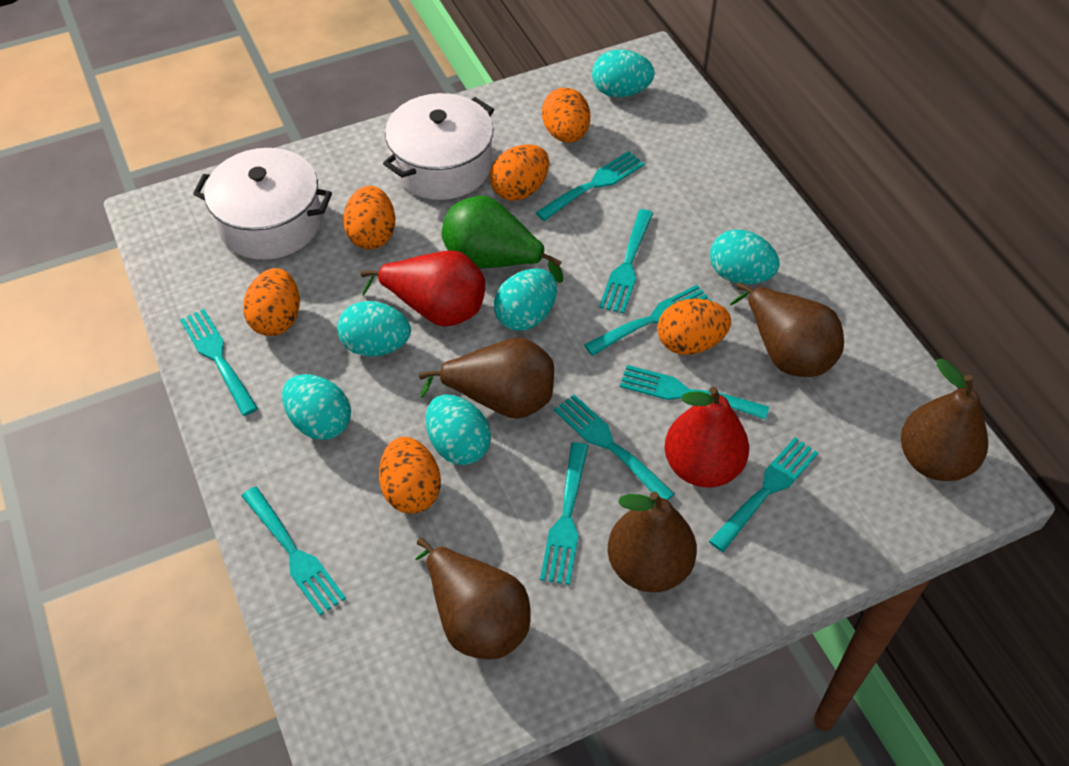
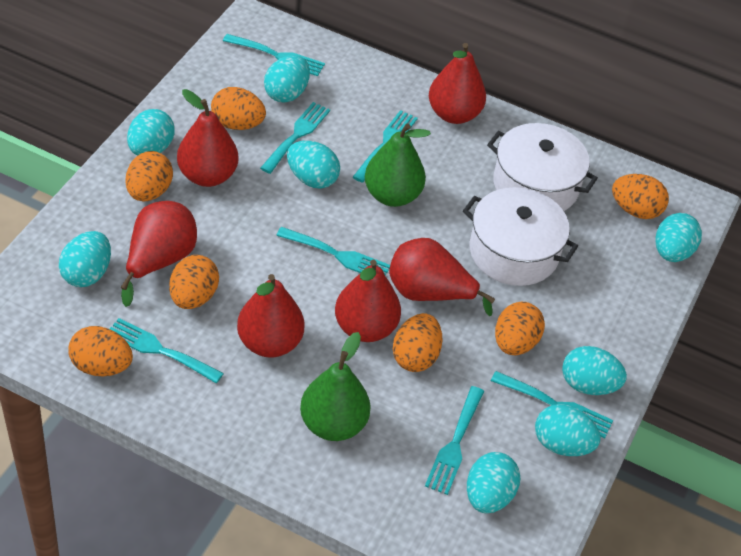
brown pear: [415,537,531,659] [419,338,554,419] [608,491,697,592] [730,282,844,377] [901,358,988,481] = 5 -> none = 0
green pear: [442,196,563,283] = 1 -> [300,332,371,441] [365,123,431,207] = 2
orange egg: [243,268,300,336] [343,186,395,250] [379,437,441,514] [490,144,549,201] [542,88,590,143] [657,299,731,355] = 6 -> [68,326,133,377] [126,151,173,201] [169,255,219,309] [211,87,266,130] [393,313,443,372] [495,301,545,355] [612,174,669,219] = 7
red pear: [361,250,485,327] [665,387,749,487] = 2 -> [120,201,197,307] [177,89,238,187] [237,274,305,358] [335,260,401,342] [389,238,495,316] [429,43,486,124] = 6
turquoise egg: [282,374,351,440] [337,301,411,357] [426,395,491,465] [494,269,557,331] [592,50,655,97] [710,230,780,284] = 6 -> [59,231,111,287] [127,109,175,156] [264,55,310,103] [287,141,340,188] [467,452,520,513] [535,404,601,456] [562,346,627,395] [656,213,702,262] = 8
turquoise fork: [180,309,258,416] [242,486,346,615] [535,151,645,221] [540,442,588,585] [554,394,675,500] [584,285,712,356] [599,209,653,314] [620,365,769,420] [709,437,818,552] = 9 -> [110,318,224,383] [223,34,325,76] [260,102,330,174] [276,227,390,276] [353,110,418,183] [425,386,484,495] [491,371,613,438] = 7

